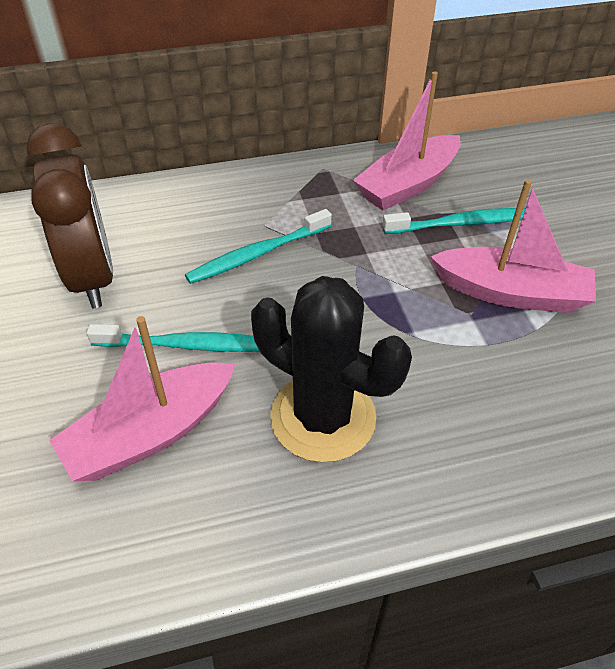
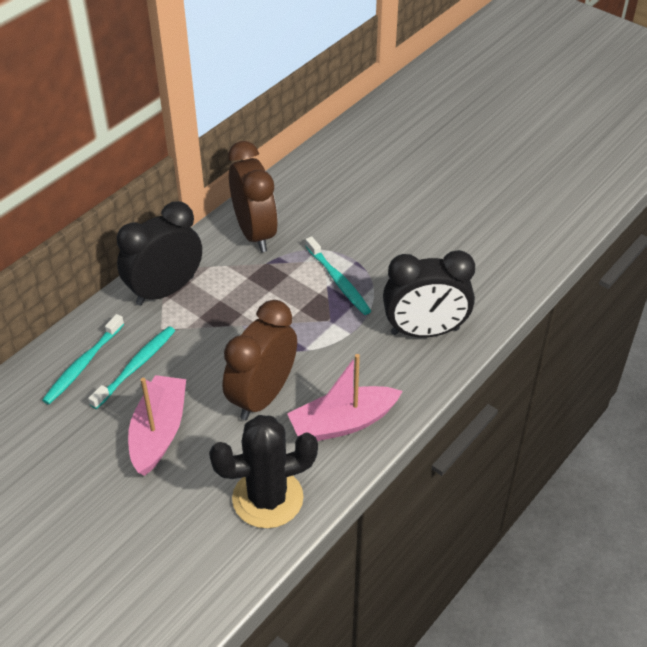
black clock: none = 0 -> [117,201,202,306] [383,250,475,337] = 2
brown clock: [26,123,113,308] = 1 -> [223,300,297,420] [228,141,278,252] = 2
pink boat: [49,316,235,481] [353,71,461,210] [430,179,596,313] = 3 -> [128,375,186,476] [287,354,403,441] = 2

